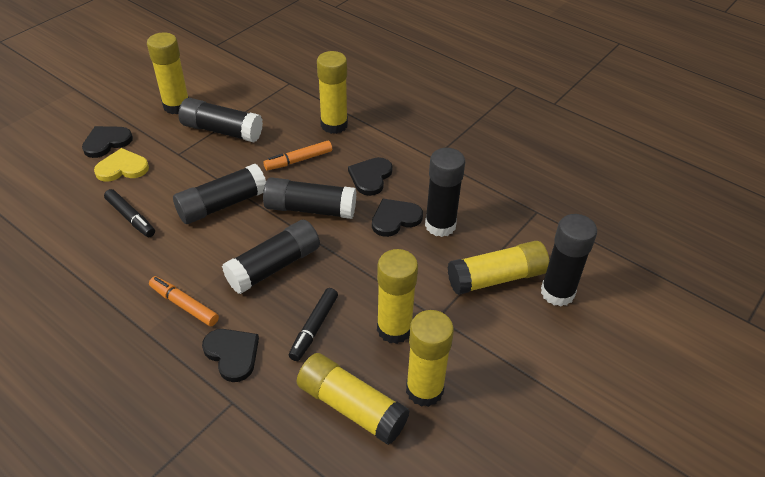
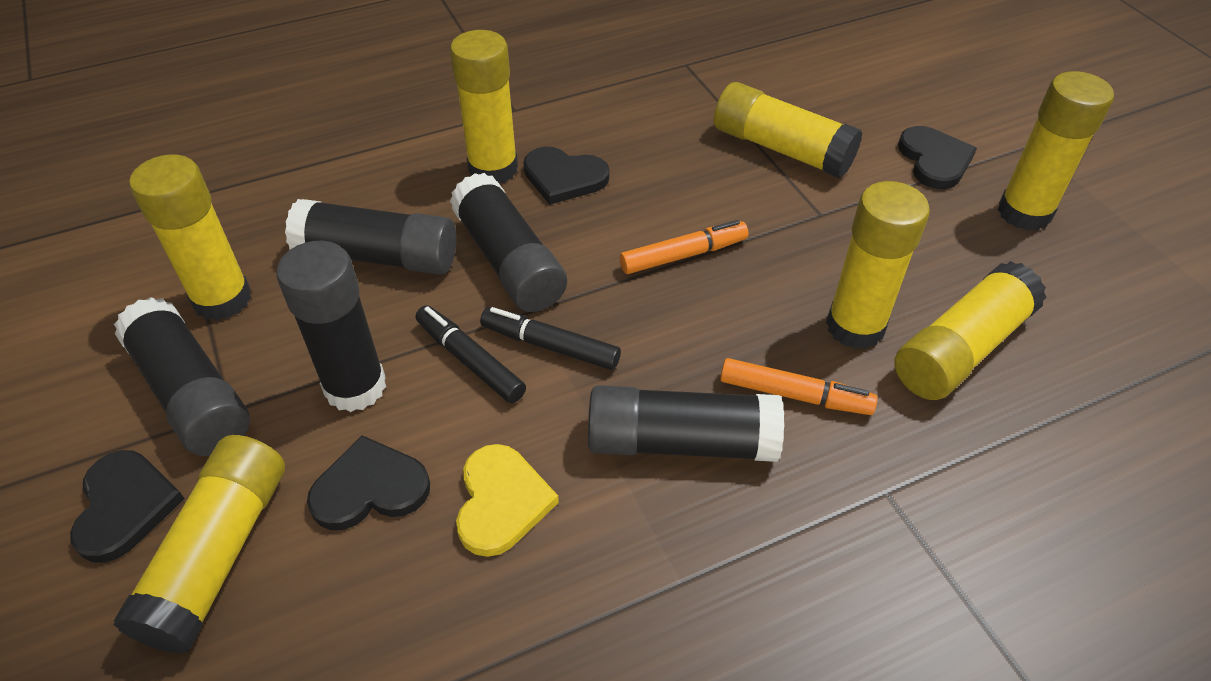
black glue stick: [173,164,266,224] [178,98,263,143] [222,220,320,294] [263,177,357,219] [425,148,465,237] [541,214,597,306] = 6 -> [114,297,250,456] [276,241,386,412] [285,199,457,275] [450,173,567,312] [588,385,784,462] = 5
yellow glue stick: [147,32,189,114] [297,353,410,445] [317,51,348,134] [377,249,418,344] [406,310,454,407] [448,241,549,295] = 6 -> [113,435,285,654] [129,154,251,321] [450,30,518,183] [714,82,862,178] [826,181,930,349] [894,261,1047,400] [998,71,1114,231] = 7

